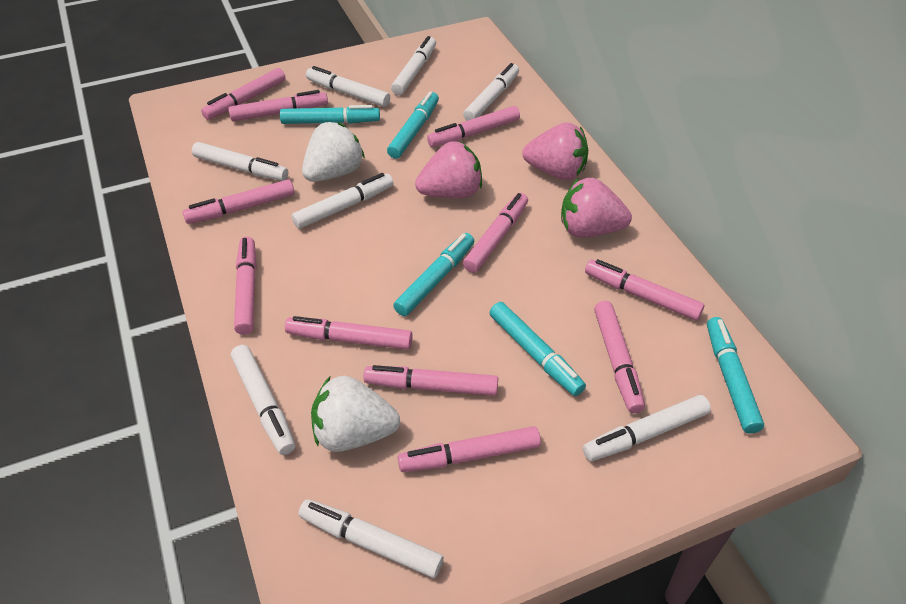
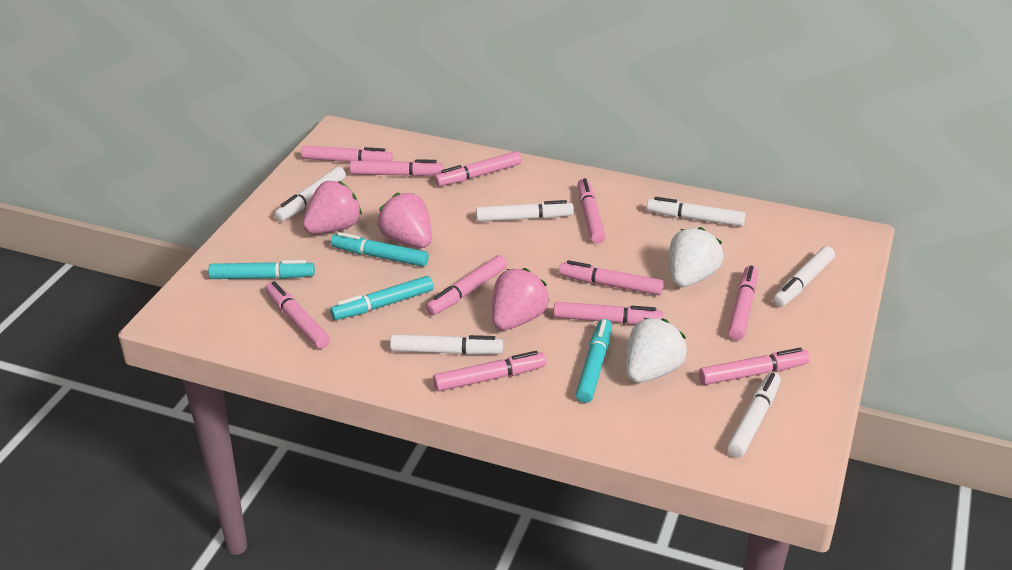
turquoise marker: [280,105,380,124] [387,92,439,159] [393,233,474,316] [490,302,586,396] [707,317,764,434] = 5 -> [208,260,315,279] [330,276,433,320] [331,232,429,267] [576,319,612,403] = 4
white marker: [192,142,288,181] [231,345,295,455] [292,173,393,229] [298,499,444,578] [306,66,390,107] [391,36,436,95] [463,63,519,121] [583,395,711,461] = 8 -> [274,167,346,222] [390,334,503,355] [476,200,574,222] [646,197,746,227] [727,372,781,458] [773,246,835,307] = 6

